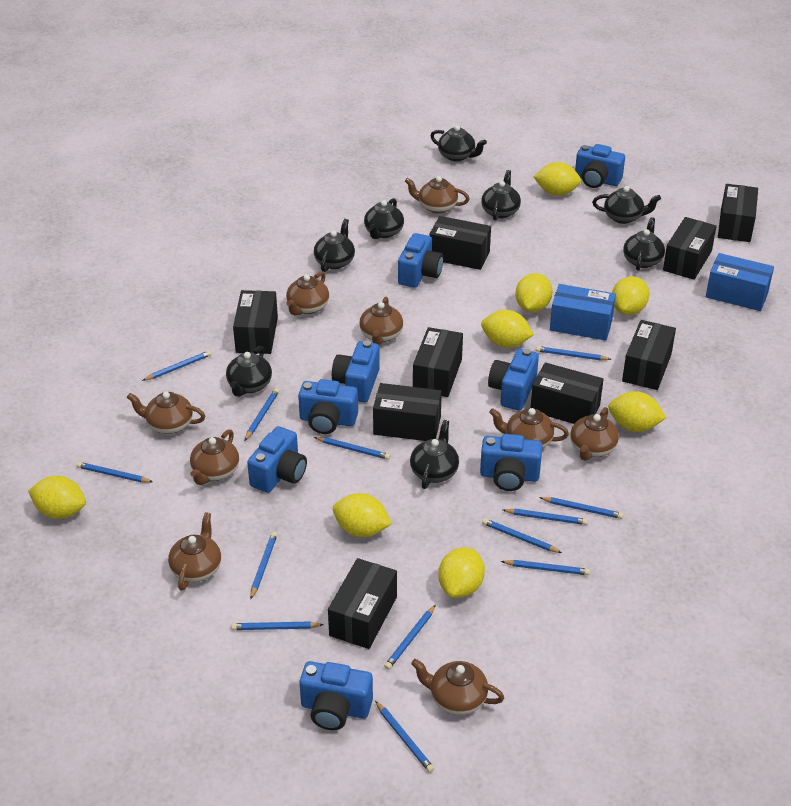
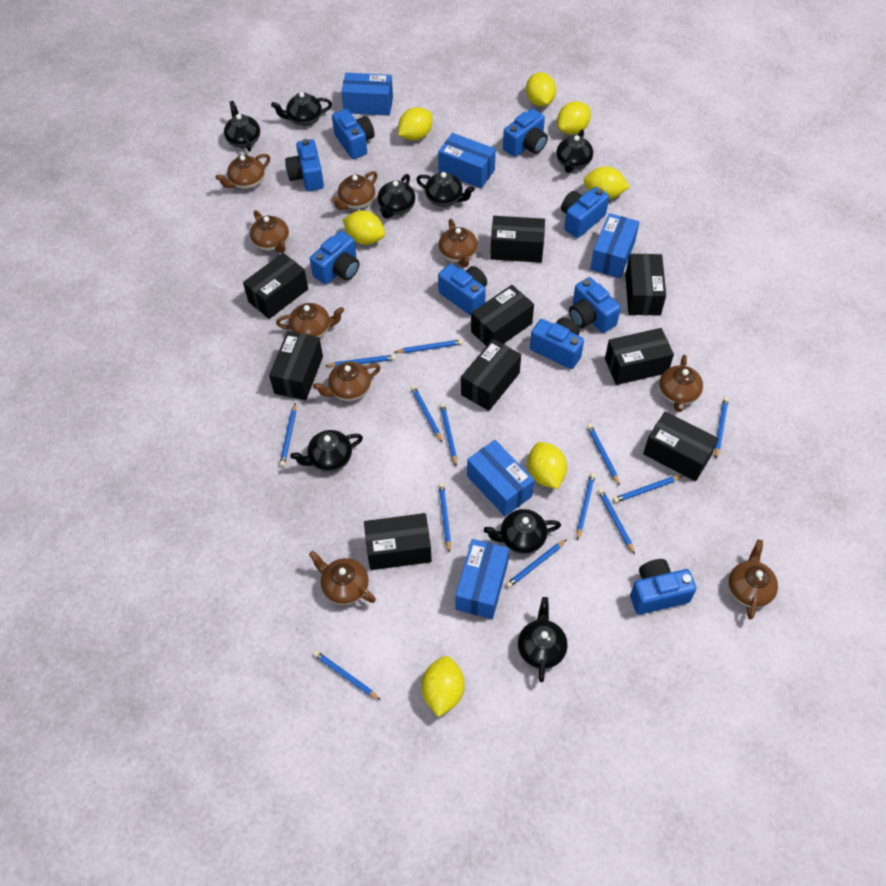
blue box: [550,284,616,340] [706,253,774,311] = 2 -> [341,73,393,116] [438,133,496,189] [455,539,509,619] [467,440,534,516] [590,213,639,278] = 5
blue camera: [247,426,307,493] [298,379,358,434] [299,661,373,730] [332,340,380,402] [398,233,444,288] [480,434,543,491] [488,348,539,410] [575,144,625,188] = 8 -> [285,139,324,191] [310,231,359,284] [332,109,375,159] [438,264,487,316] [503,108,548,157] [530,318,584,369] [561,187,609,238] [569,277,621,333] [630,559,696,615] = 9
yellow lemon: [28,476,86,519] [333,493,392,537] [438,547,485,598] [481,310,534,348] [516,273,552,312] [533,162,581,196] [608,391,666,432] [612,276,649,315] = 8 -> [343,211,385,245] [398,107,433,141] [421,656,465,717] [526,72,556,106] [528,442,567,489] [557,101,591,135] [583,166,630,199] = 7

